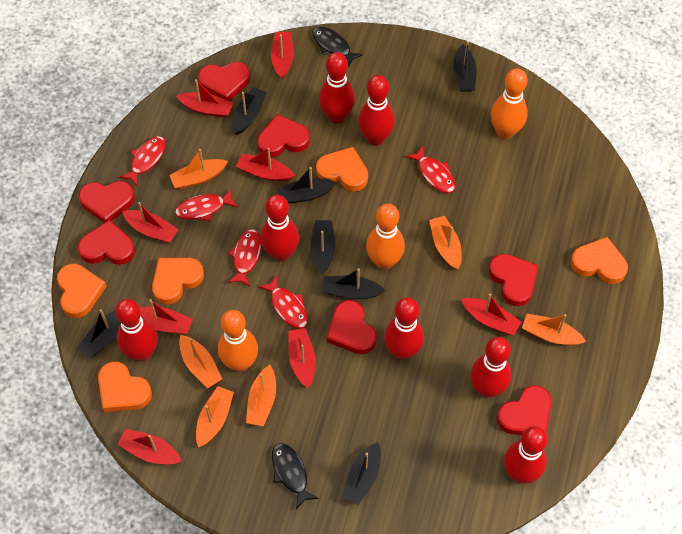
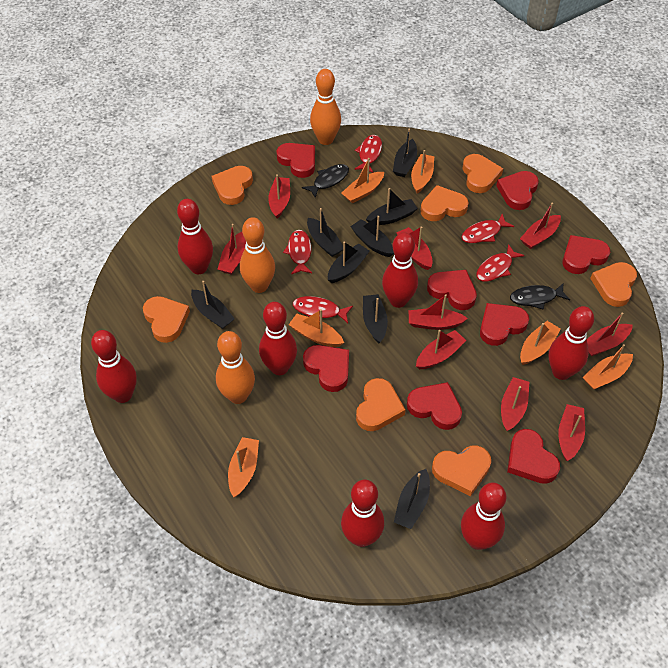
black boat: [77,309,121,359] [232,87,267,135] [277,167,337,204] [310,220,335,274] [322,268,386,299] [342,442,381,505] [453,41,477,92] = 7 -> [191,281,235,329] [307,208,343,257] [328,241,370,283] [350,216,394,257] [363,294,388,343] [366,188,418,225] [393,129,417,177] [394,469,430,529] = 8
orange heart: [57,264,107,318] [98,361,152,412] [152,258,204,305] [316,147,368,191] [571,237,628,284] = 5 -> [143,296,190,343] [212,166,253,205] [356,378,405,431] [421,185,468,221] [432,446,491,496] [463,154,503,193] [590,262,637,307] = 7
red boat: [117,429,182,464] [122,202,179,243] [140,299,193,334] [176,79,233,118] [236,148,295,181] [271,32,294,79] [288,328,316,388] [461,293,521,335] = 8 -> [217,224,246,275] [268,174,290,219] [396,226,433,270] [409,294,468,330] [416,330,466,369] [501,377,529,431] [520,203,561,249] [558,404,585,461] [587,312,633,356] = 9
red heart: [78,220,135,265] [79,181,135,223] [198,62,250,101] [257,114,310,157] [327,300,377,354] [489,254,539,306] [497,386,552,435] = 7 -> [276,143,315,178] [303,345,349,392] [407,382,462,430] [427,270,477,310] [480,303,529,346] [496,171,539,210] [507,429,560,484] [562,235,610,274] = 8

